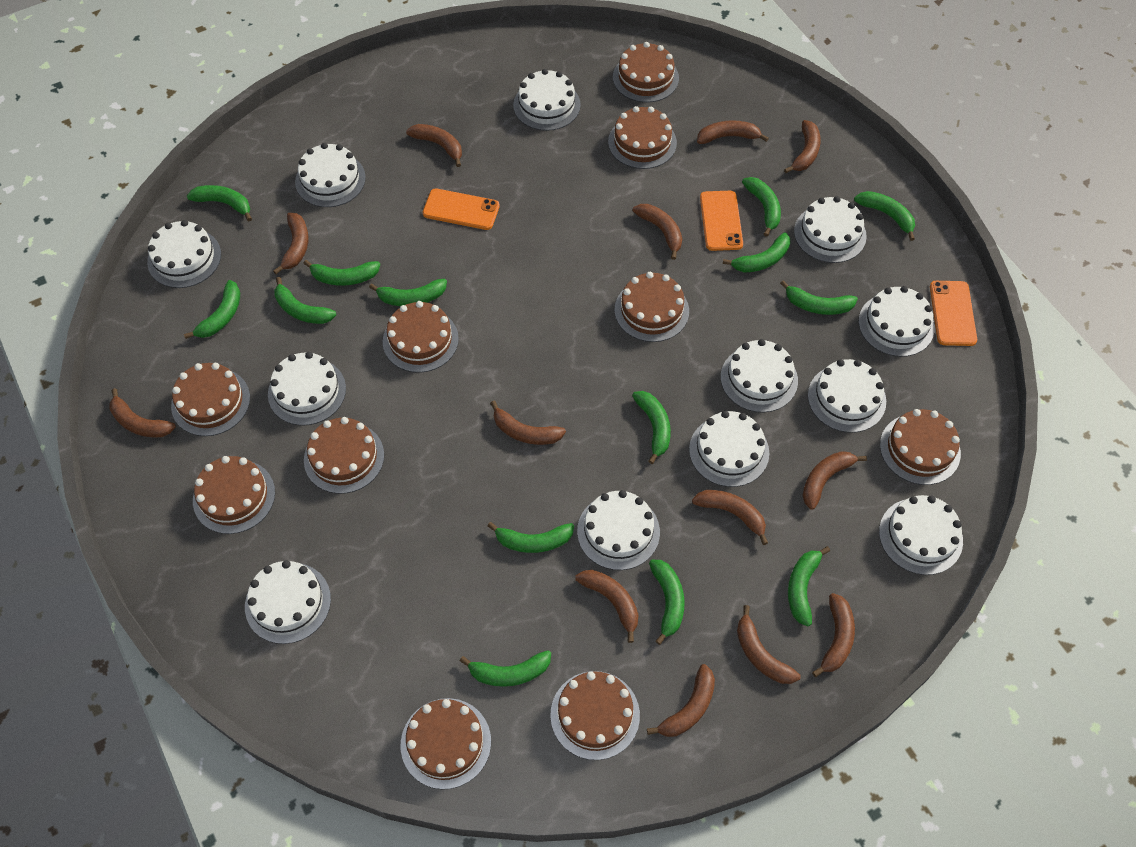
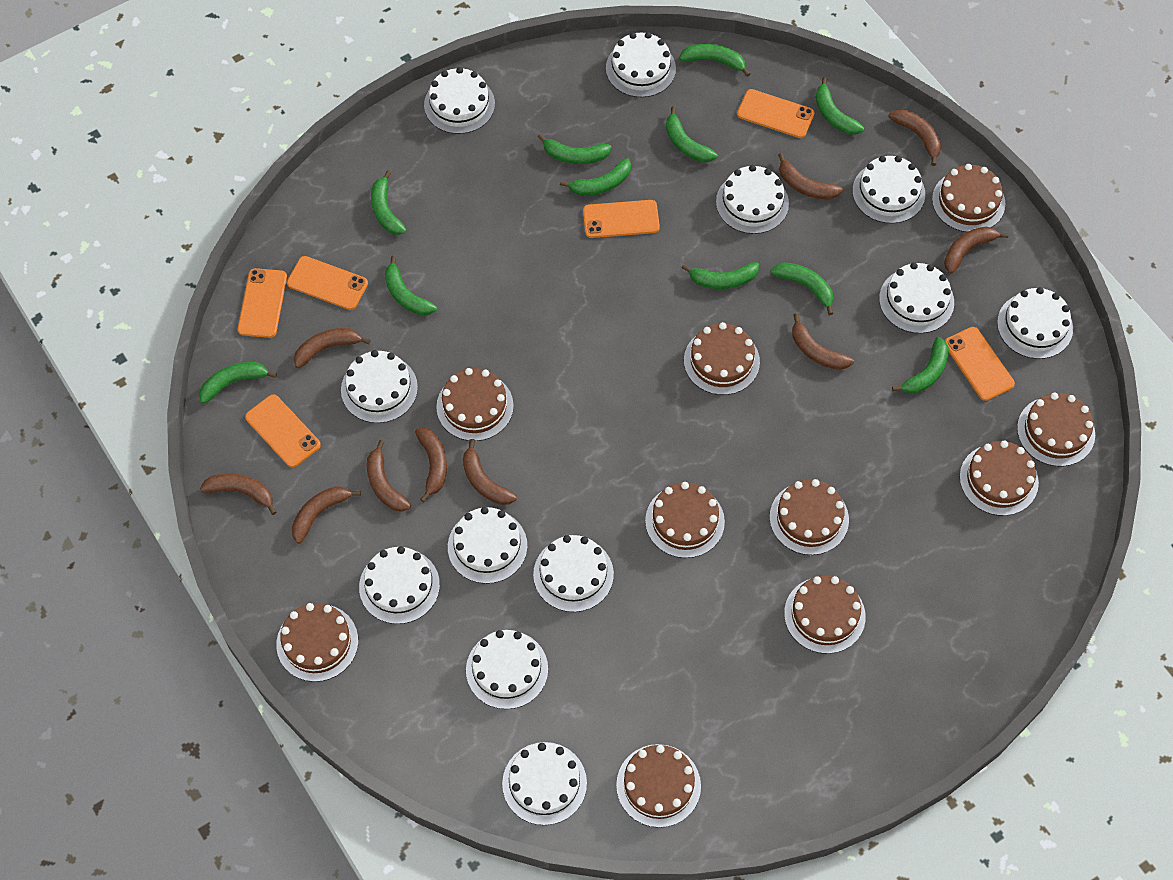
brown banana: [109,388,176,437] [273,213,309,274] [406,124,462,167] [490,401,566,445] [575,570,638,643] [633,204,682,260] [647,664,715,737] [692,490,768,545] [697,120,769,144] [737,605,801,684] [784,120,821,173] [802,451,867,510] [812,593,855,677] = 13 -> [200,473,277,515] [292,486,361,544] [294,328,371,368] [367,440,411,512] [415,428,447,502] [463,439,517,505] [778,153,843,200] [792,313,854,370] [889,109,941,166] [944,227,1009,274] = 10
green banana: [184,280,240,339] [187,185,252,221] [274,277,336,324] [303,260,380,286] [369,279,447,306] [460,650,551,687] [488,522,574,553] [632,391,671,464] [649,560,685,645] [723,232,790,273] [742,177,781,237] [780,280,858,315] [788,546,830,626] [854,191,915,241] = 14 -> [199,362,277,404] [371,170,407,235] [385,256,437,315] [538,133,612,164] [560,158,631,196] [666,106,717,162] [679,44,750,77] [682,262,759,289] [770,262,834,315] [816,77,864,135] [892,337,949,394] = 11
orange phone: [423,188,500,230] [700,191,743,251] [930,281,977,346] = 3 -> [238,268,287,338] [245,394,321,467] [287,256,368,310] [583,200,660,238] [737,89,815,138] [945,327,1015,401] = 6

